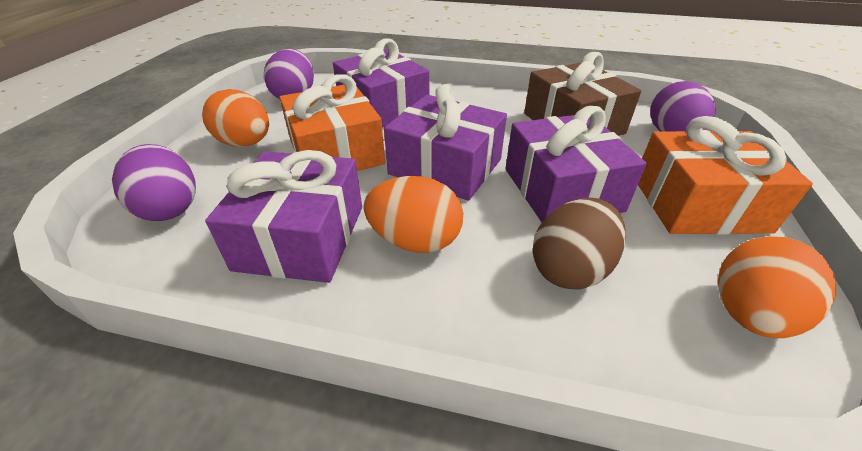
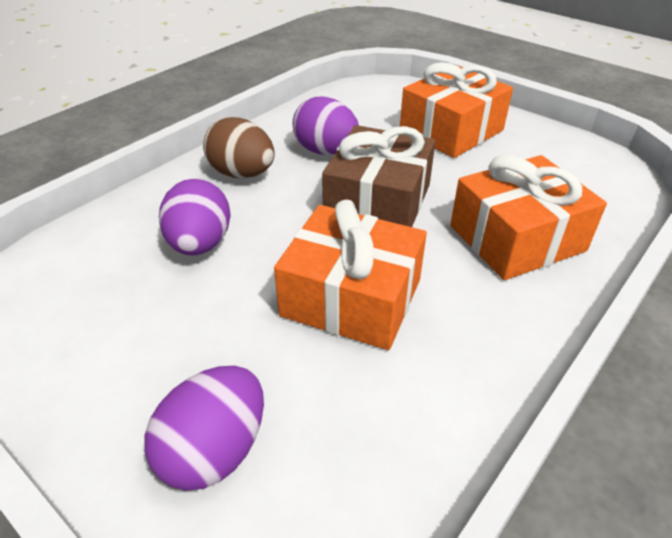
orange egg: [202,89,269,147] [364,176,463,253] [718,236,836,338] = 3 -> none = 0
orange gift: [279,74,385,171] [638,116,813,235] = 2 -> [274,199,427,350] [400,62,513,158] [450,155,607,280] = 3
purple gift: [205,150,362,283] [333,39,429,128] [384,84,507,201] [506,106,647,222] = 4 -> none = 0

